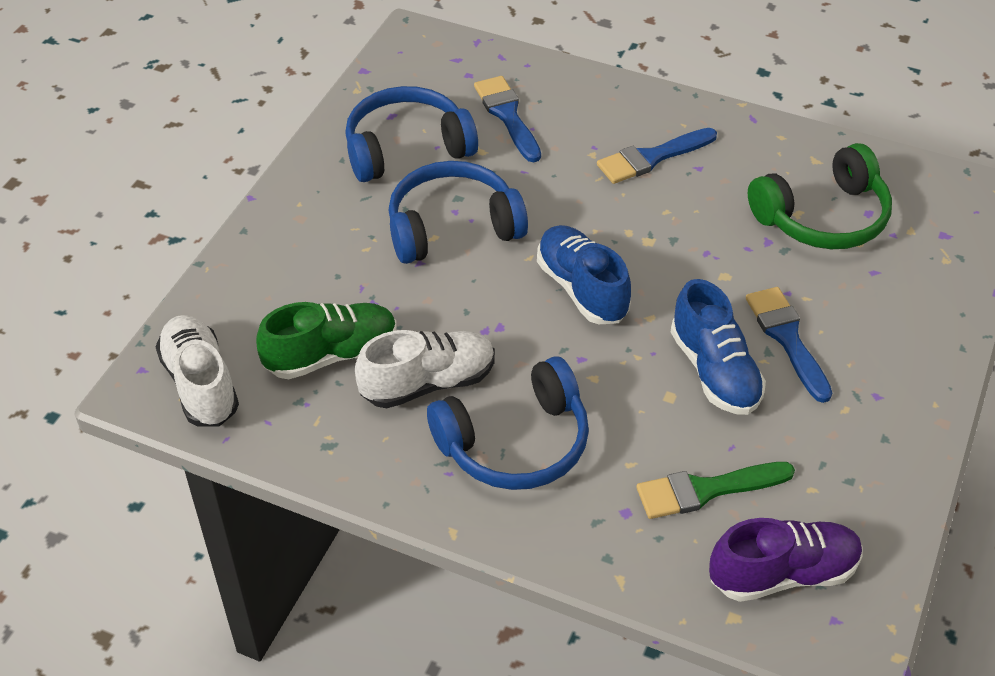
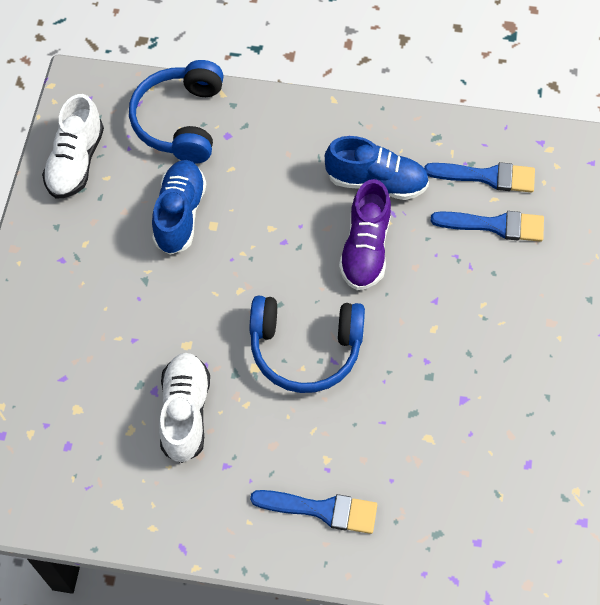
blue headphones: [345,86,478,182] [389,161,528,264] [427,356,589,490] = 3 -> [129,60,224,164] [250,296,365,393] = 2
green brush: [636,462,795,519] = 1 -> none = 0
green headphones: [748,143,892,249] = 1 -> none = 0
green shoe: [256,302,397,379] = 1 -> none = 0

